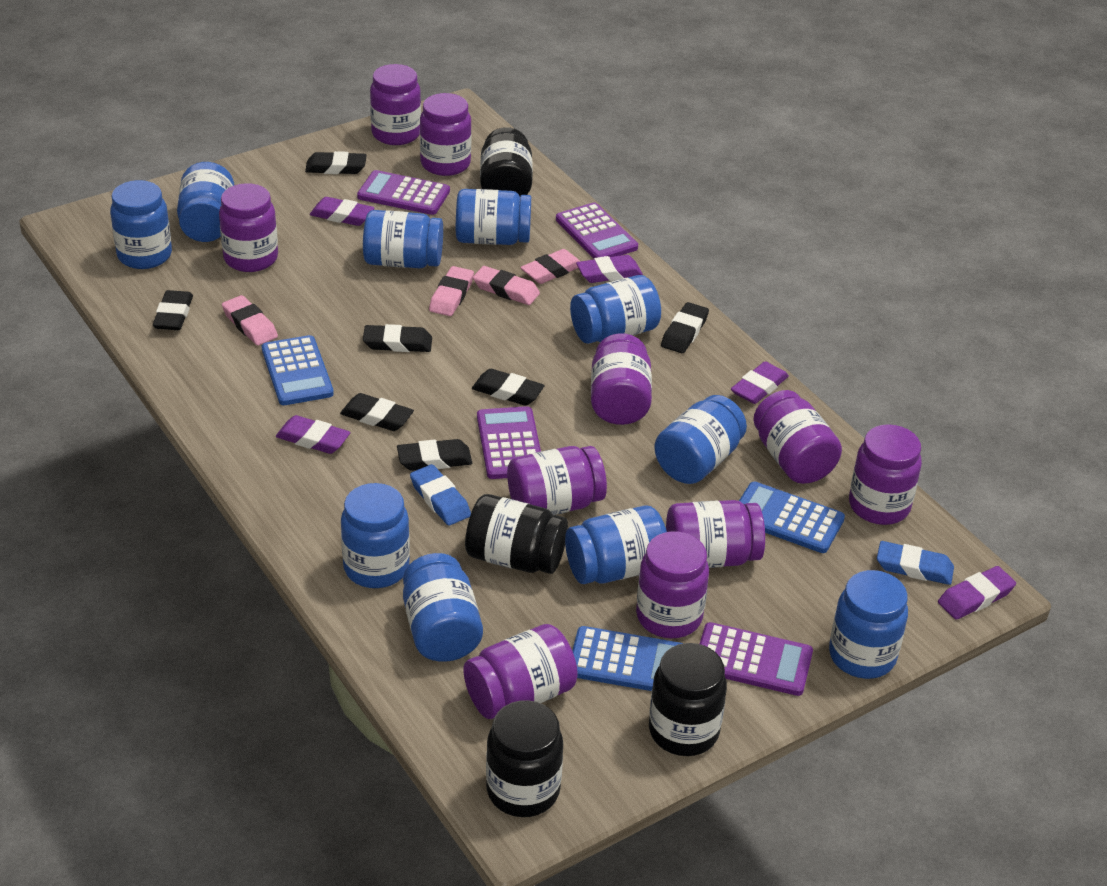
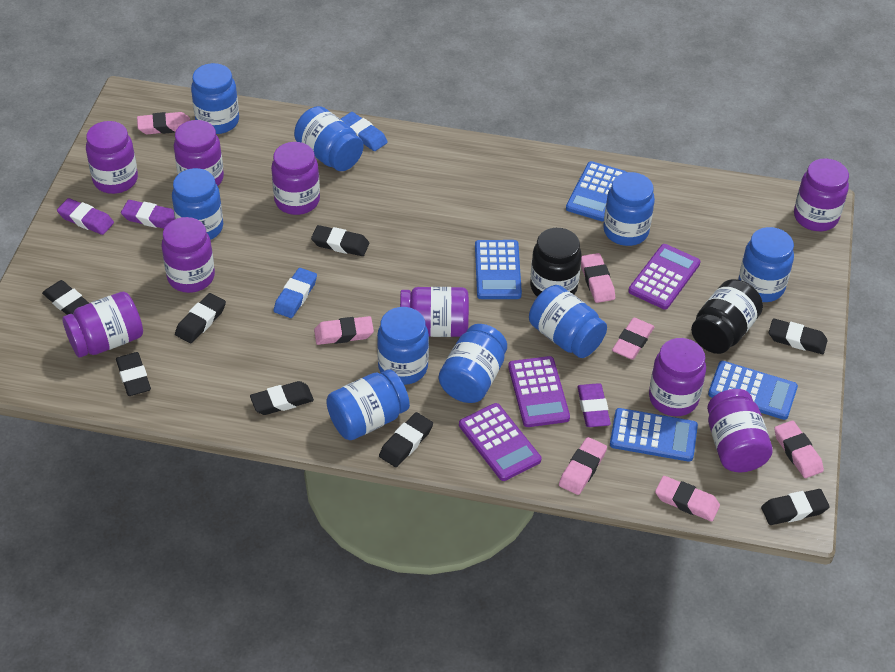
black eraser: [153,290,193,330] [305,151,367,174] [340,393,414,431] [363,324,432,352] [397,439,472,471] [472,369,545,406] [661,302,709,353] = 7 -> [42,280,89,315] [116,352,151,396] [175,293,226,343] [250,381,314,415] [311,225,369,256] [379,412,433,467] [761,489,830,525] [769,318,828,354] = 8
black jar: [465,494,568,574] [480,127,533,196] [486,700,563,817] [649,643,727,756] = 4 -> [530,228,582,297] [691,279,763,354] = 2
blue calculator: [262,335,334,405] [572,626,684,691] [739,481,845,553] = 3 -> [475,240,522,299] [566,161,627,221] [610,408,698,462] [708,361,798,420] = 4
blue jar: [110,180,172,269] [177,162,234,242] [341,483,410,588] [363,210,443,268] [403,553,483,662] [456,189,531,245] [565,505,667,584] [570,275,661,344] [654,395,747,484] [829,570,908,679] = 10 -> [172,168,223,240] [191,63,239,134] [294,106,363,171] [326,369,410,440] [377,307,429,385] [439,324,507,403] [529,285,607,358] [603,172,655,246] [738,227,794,302] = 9
pink eraser: [222,295,278,345] [429,266,474,316] [473,266,540,305] [520,249,580,284] = 4 -> [137,112,190,134] [314,316,374,345] [559,437,607,495] [581,253,615,303] [612,318,654,360] [655,476,720,521] [774,420,824,478] = 7
purple calculator: [357,170,450,215] [477,406,541,479] [556,202,638,259] [700,622,813,696] = 4 -> [459,403,541,481] [508,356,570,427] [628,244,701,309] = 3
purple eraser: [276,415,351,454] [310,197,375,226] [576,255,643,283] [731,361,789,404] [938,566,1016,620] = 5 -> [57,198,114,235] [121,200,175,229] [577,383,611,427] = 3
purple jar: [219,183,278,272] [370,64,421,145] [420,93,471,176] [463,624,578,719] [507,446,607,515] [591,333,652,425] [636,531,709,638] [666,500,765,568] [753,390,842,484] [849,424,922,525] = 10 -> [62,292,143,358] [86,121,138,194] [161,217,215,293] [174,120,224,186] [271,142,320,215] [400,287,469,337] [649,338,706,416] [707,389,773,472] [794,158,849,231] = 9

